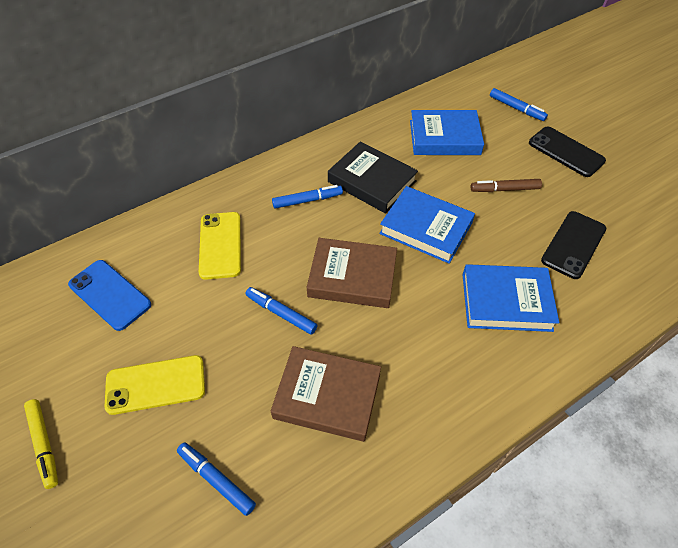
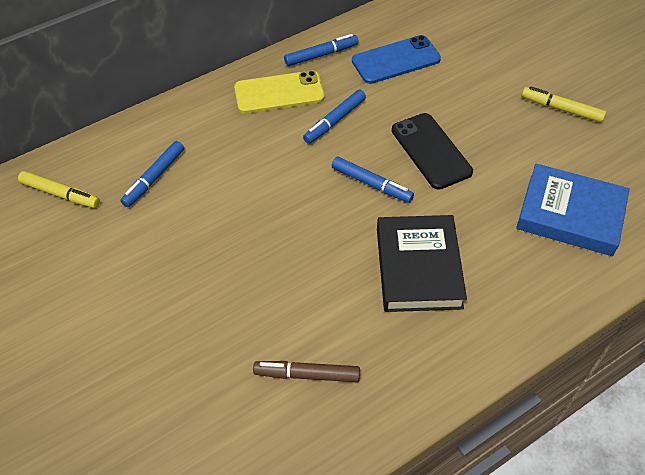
black phone: [529,127,606,177] [541,211,606,279] = 2 -> [392,113,473,190] = 1
blue book: [379,186,475,264] [410,110,484,155] [462,264,559,332] = 3 -> [516,163,630,256] = 1
brown book: [271,346,381,442] [307,238,397,308] = 2 -> none = 0
yellow marker: [24,399,58,489] = 1 -> [18,171,100,208] [522,86,606,123] = 2
yellow phone: [105,355,205,415] [199,212,241,280] = 2 -> [234,70,325,114] = 1

